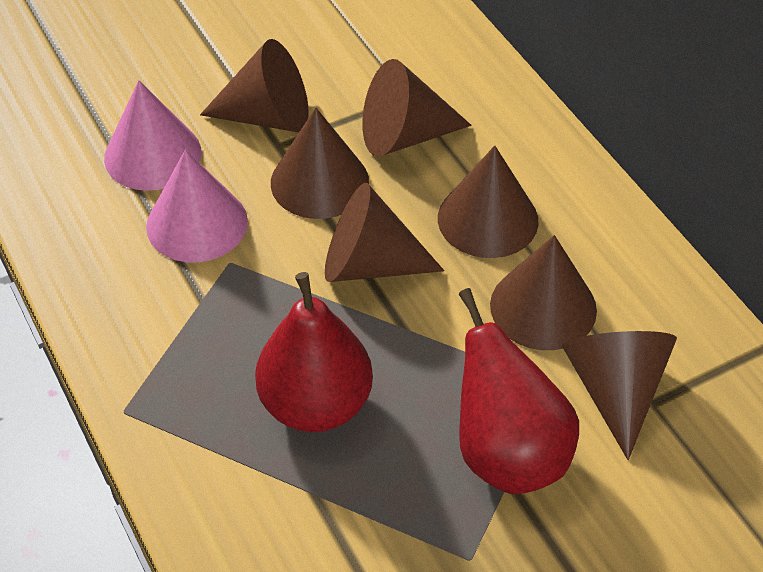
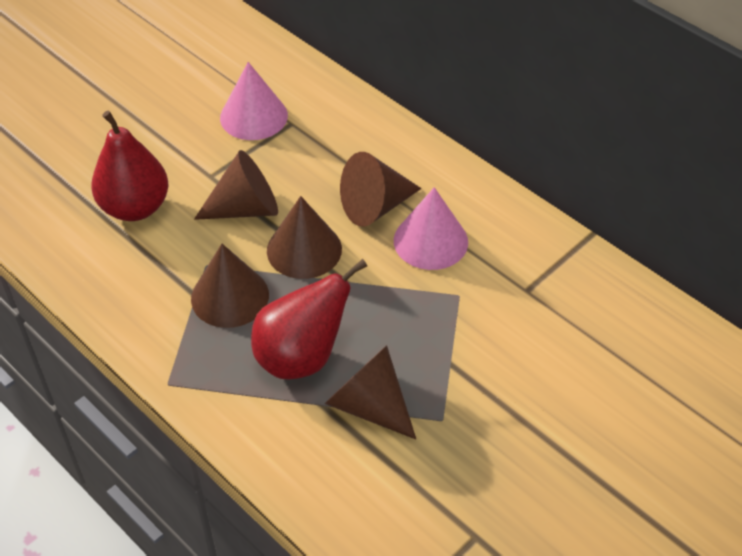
brown cone: [200,39,309,132] [271,108,369,219] [325,183,444,282] [362,59,472,157] [438,146,538,258] [490,235,597,350] [562,331,677,460] = 7 -> [191,244,269,328] [194,150,278,220] [267,196,342,279] [324,345,416,439] [340,152,421,227] = 5

